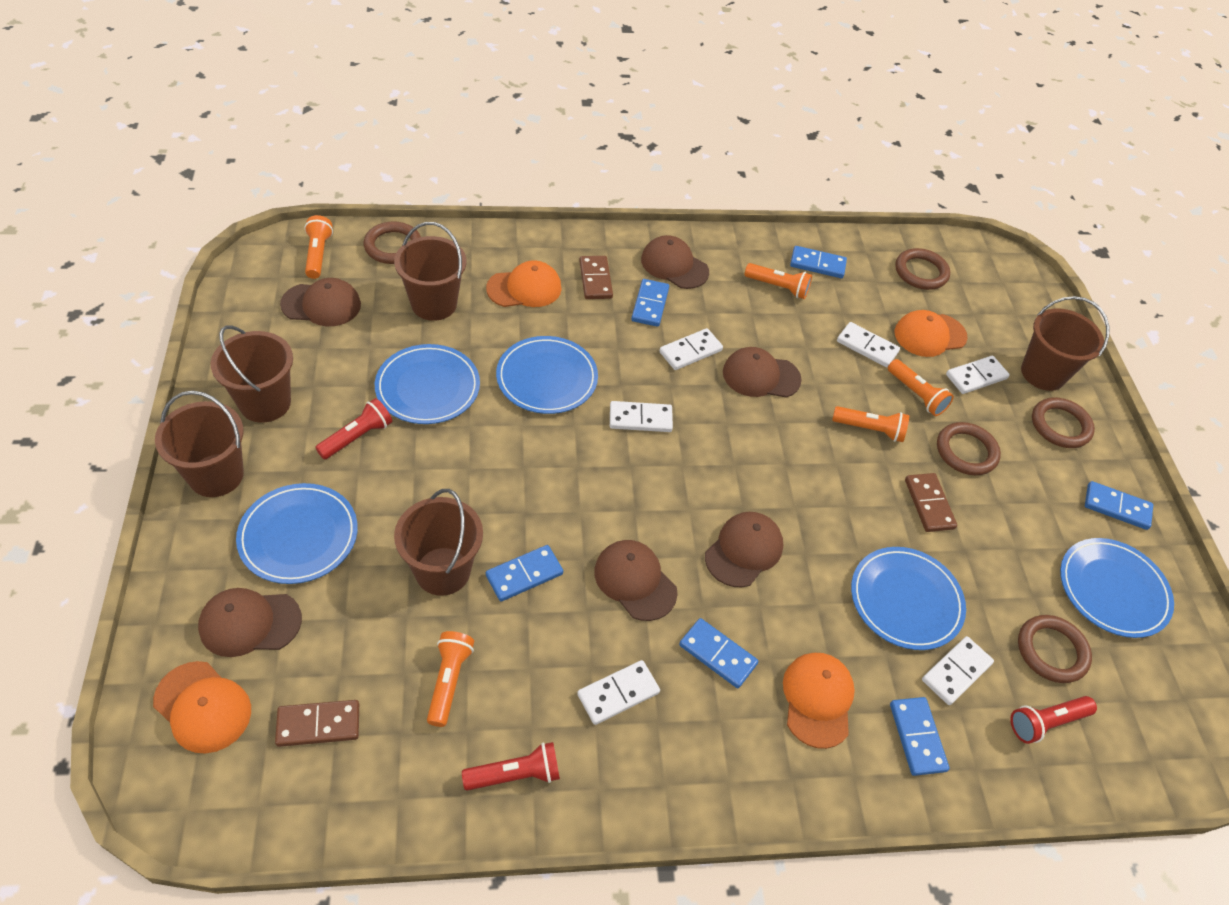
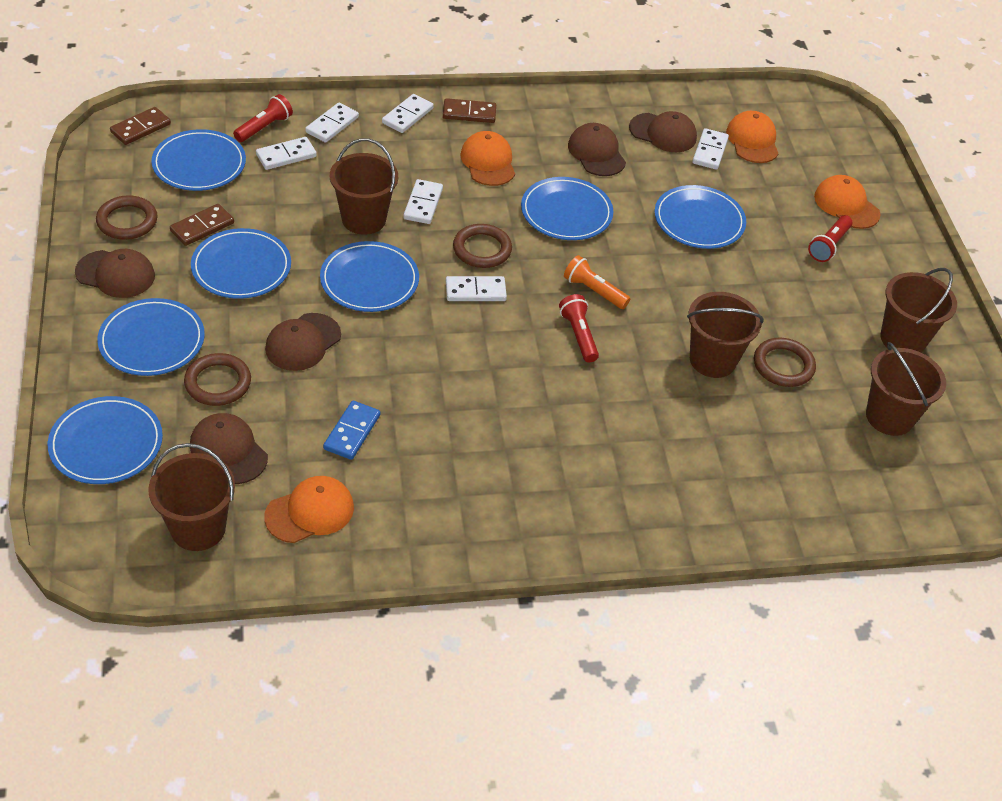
blue domino: [486,545,563,602] [631,279,669,327] [679,618,759,688] [790,246,847,278] [890,697,949,776] [1085,481,1153,530] = 6 -> [323,401,380,460] = 1
blue plate: [236,483,358,584] [375,344,480,424] [496,336,598,414] [851,547,966,650] [1060,538,1174,638] = 5 -> [48,396,163,484] [97,298,205,376] [151,129,246,191] [191,228,291,299] [320,241,419,312] [521,177,614,240] [655,185,746,249] = 7
brown cap: [198,588,302,657] [280,278,361,326] [594,540,678,621] [641,235,709,289] [705,512,783,588] [723,347,802,398] = 6 -> [75,249,155,298] [190,413,268,484] [265,313,341,371] [568,123,626,176] [629,111,697,152] = 5
brown ring: [363,221,421,264] [895,248,950,290] [937,422,1001,475] [1018,615,1092,683] [1032,397,1095,448] = 5 -> [96,195,158,240] [184,353,251,406] [453,224,512,268] [754,338,816,387] = 4
orange flashlight: [304,215,333,279] [427,631,474,727] [745,263,812,299] [832,406,909,442] [888,359,954,416] = 5 -> [564,255,631,309] = 1

